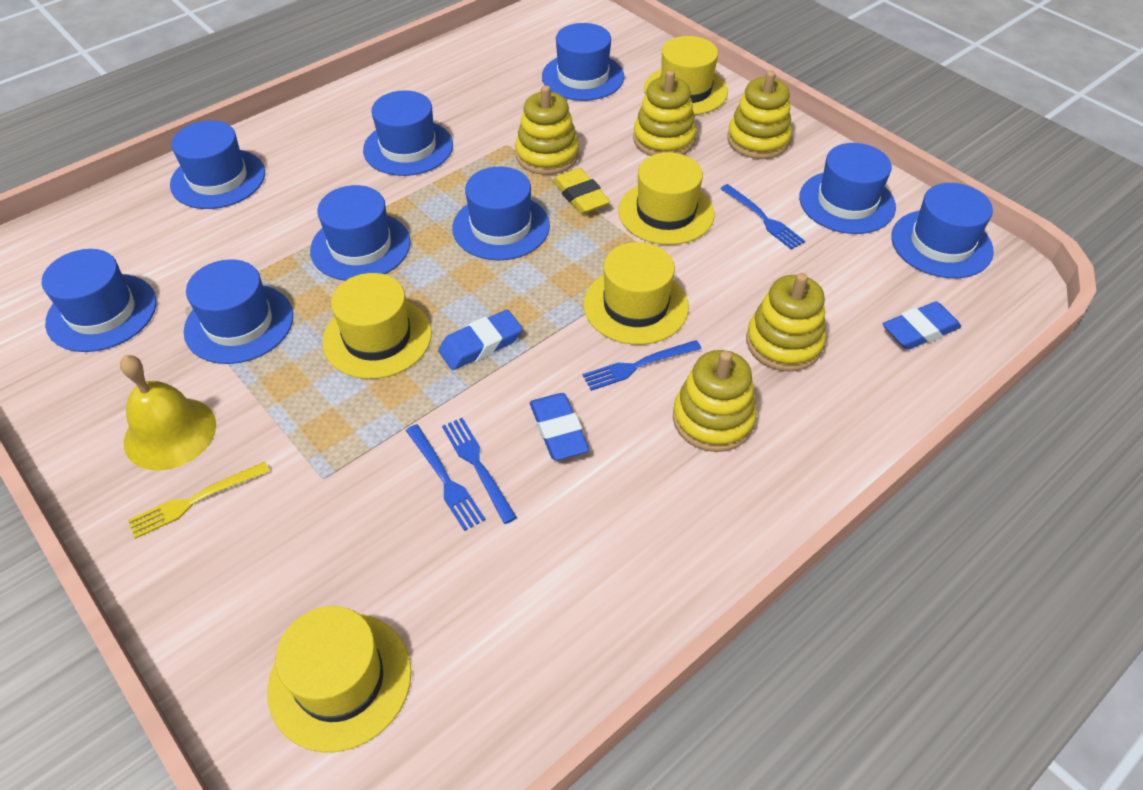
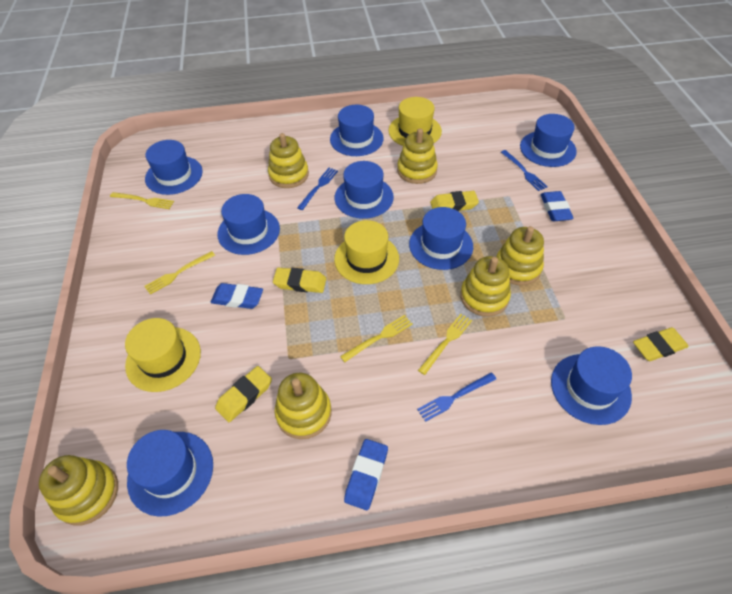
blue fork: [406,424,486,531] [442,418,517,524] [582,340,702,391] [720,184,805,250] = 4 -> [297,168,338,210] [417,372,496,422] [501,150,548,191] = 3
blue hat: [42,249,157,352] [170,120,265,209] [184,259,293,364] [310,185,411,281] [363,91,453,176] [452,166,550,260] [542,23,624,101] [799,143,896,234] [891,183,994,278] = 9 -> [127,430,213,517] [145,140,203,195] [217,194,280,255] [330,105,384,156] [335,161,394,219] [409,207,473,270] [520,114,577,167] [551,346,632,425] = 8
yellow bell: [120,355,216,471] = 1 -> none = 0
yellow eraser: [553,168,610,214] = 1 -> [215,366,272,422] [273,268,326,293] [430,191,479,211] [633,327,689,361] = 4
yellow fork: [128,462,270,539] = 1 -> [110,192,174,209] [144,251,215,295] [340,315,413,362] [418,314,472,375] = 4
yellow hat: [267,606,412,752] [322,273,432,379] [584,242,689,345] [618,153,714,245] [644,36,728,115] = 5 -> [125,318,201,392] [334,220,399,284] [388,97,442,146] = 3
yellow stacking toy: [515,85,579,175] [633,70,697,156] [673,350,757,452] [727,71,792,159] [746,273,826,372] = 5 -> [39,455,118,526] [268,133,309,188] [275,373,332,439] [397,129,438,184] [460,256,511,317] [496,226,544,285] = 6

